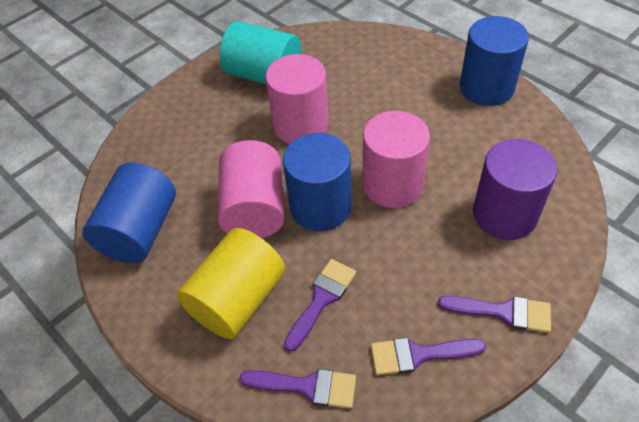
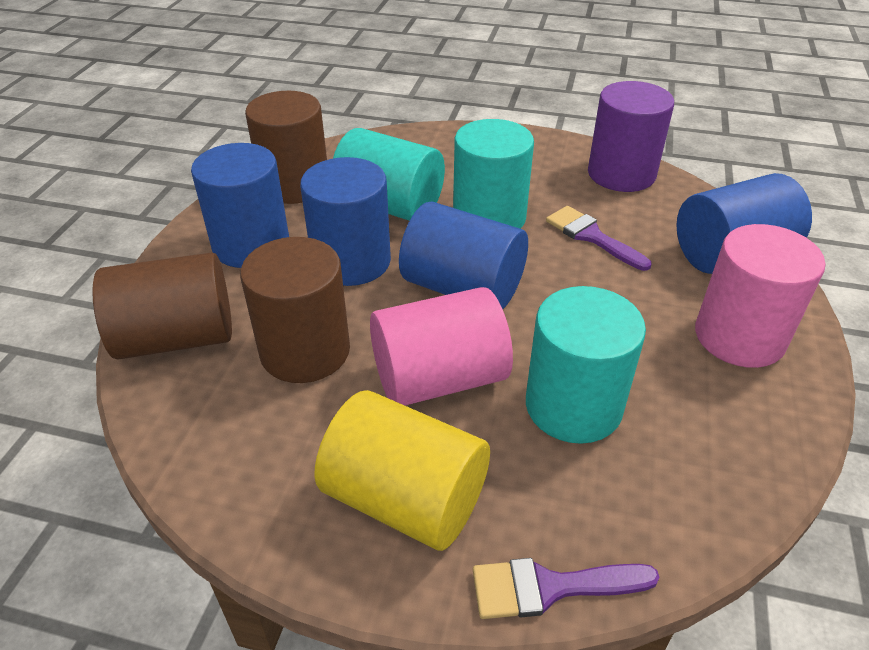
blue cylinder: [82,163,176,263] [283,133,351,231] [460,16,529,106] = 3 -> [191,143,289,268] [300,157,391,286] [399,201,528,309] [677,173,812,274] = 4
brown cylinder: none = 0 -> [92,253,232,360] [240,237,350,383] [245,91,327,204] = 3
pink cylinder: [218,140,285,238] [265,54,329,144] [363,111,430,208] = 3 -> [370,287,513,405] [695,224,825,368] = 2
purple brush: [239,369,356,409] [284,259,356,351] [371,337,486,375] [438,296,551,333] = 4 -> [473,558,660,619] [546,206,652,271] = 2
turquoise cylinder: [220,21,301,84] = 1 -> [333,128,445,221] [453,119,534,229] [526,286,646,444] = 3

